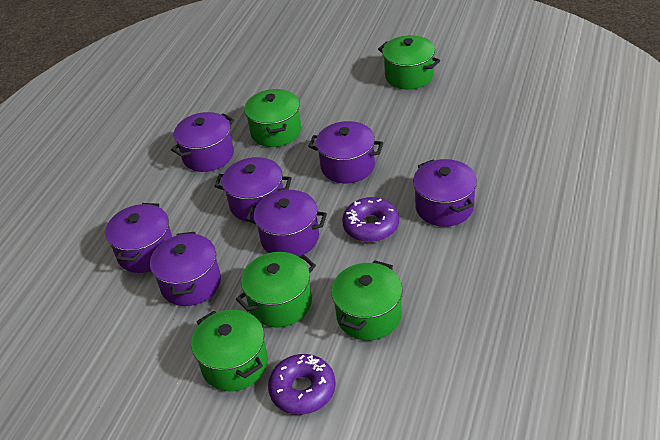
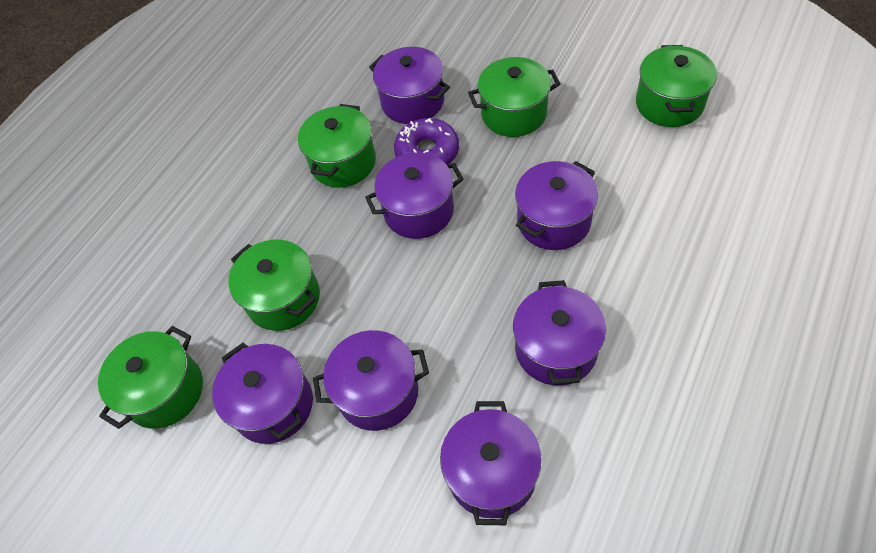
purple donut: [268,354,336,415] [342,197,399,242] = 2 -> [394,118,459,165] = 1

